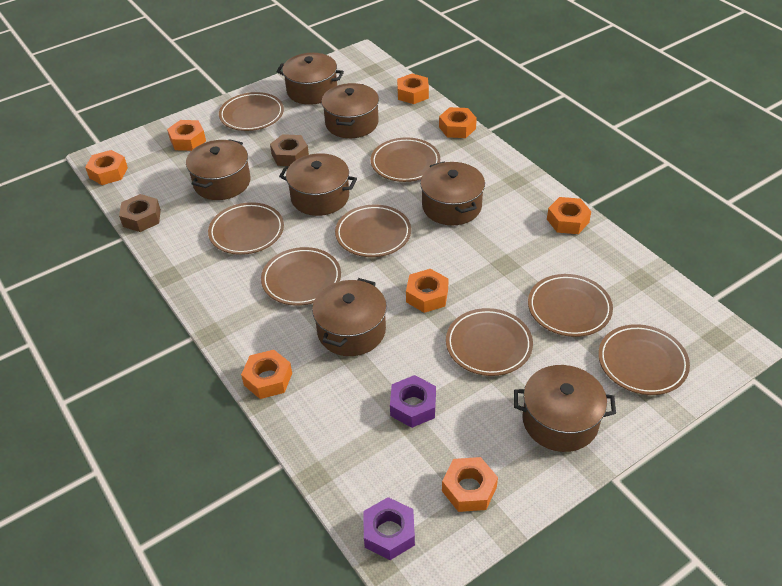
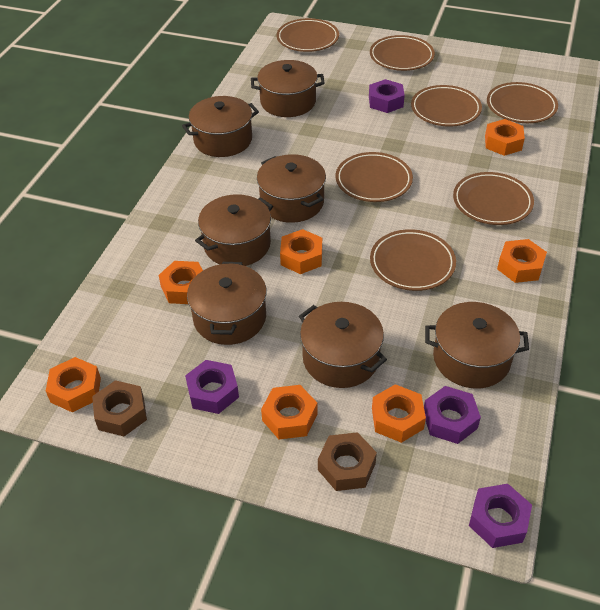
brown plate: [208,202,284,255] [219,92,284,131] [261,247,341,306] [335,205,411,257] [371,137,440,182] [446,308,533,376] [528,274,613,337] [598,324,690,395] = 8 -> [277,18,339,52] [335,152,413,202] [370,35,435,71] [370,229,456,291] [411,85,482,127] [453,172,534,225] [487,82,558,123] = 7
orange nut: [85,150,128,185] [167,120,206,151] [241,350,292,399] [397,73,429,104] [406,269,449,313] [439,107,477,138] [442,457,498,512] [547,197,591,234] = 8 -> [46,357,101,412] [159,261,203,304] [261,385,317,439] [280,229,322,274] [372,384,426,443] [485,119,525,156] [497,239,547,283] = 7
purple nut: [364,497,415,560] [390,375,436,428] = 2 -> [185,360,239,414] [369,79,405,113] [424,386,481,444] [469,484,532,548] = 4

